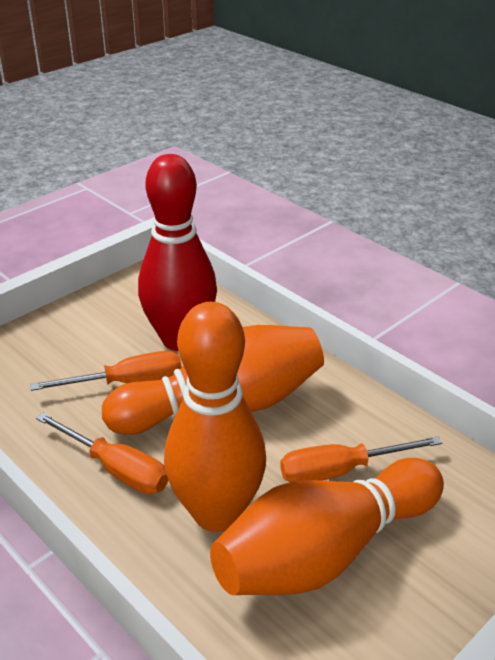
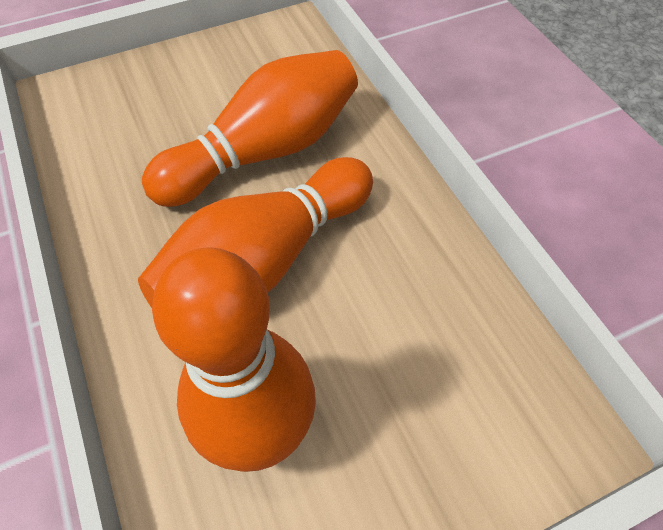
orange screwdriver: [30,351,181,391] [36,413,168,494] [280,436,442,482] = 3 -> none = 0
red bowling pin: [138,154,217,351] = 1 -> none = 0

